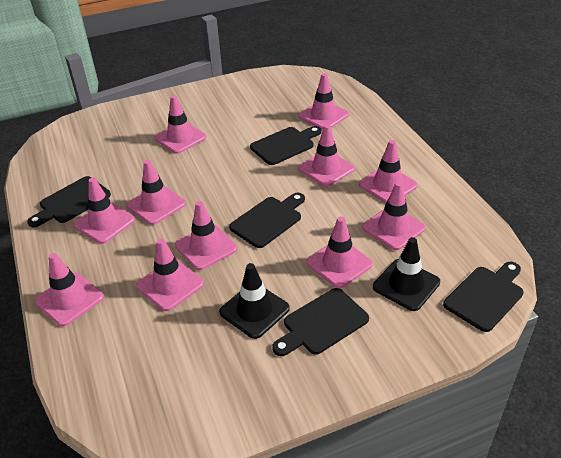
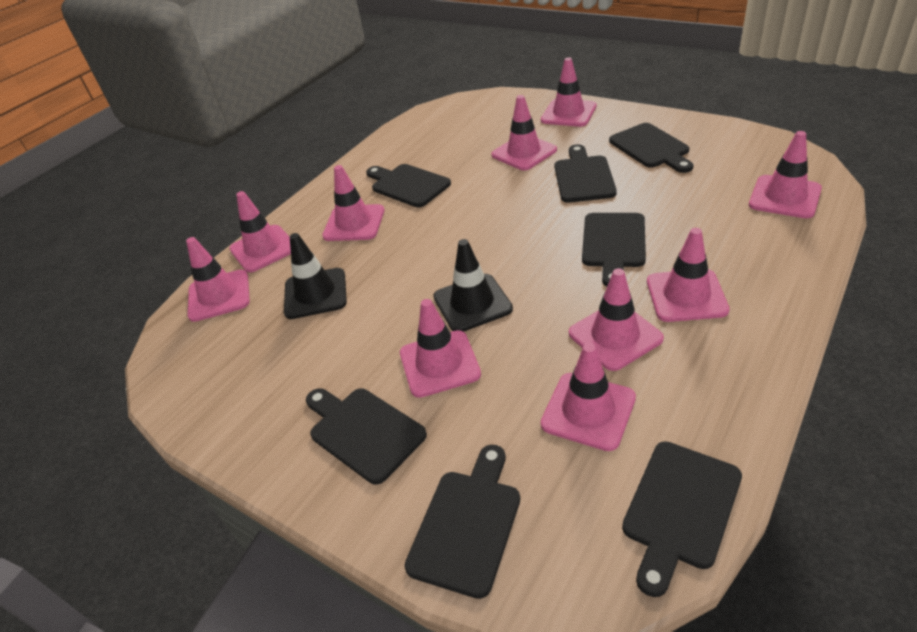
black cutting board: [27,176,111,227] [229,193,305,248] [250,126,321,165] [272,288,369,356] [443,262,524,332] = 5 -> [306,388,427,485] [366,164,451,207] [404,445,520,599] [555,144,617,203] [582,213,646,286] [609,123,693,173] [622,441,742,597] = 7
pink traffic cone: [35,253,104,326] [74,178,135,244] [127,160,186,225] [136,238,204,311] [154,95,206,154] [175,201,237,270] [298,124,355,187] [299,73,349,130] [307,217,373,288] [359,140,417,203] [362,182,426,250] = 11 -> [186,237,250,322] [229,191,291,273] [322,165,385,241] [400,299,481,398] [491,95,557,170] [541,57,596,127] [541,343,636,451] [569,268,664,371] [647,228,730,322] [749,131,822,218] = 10

